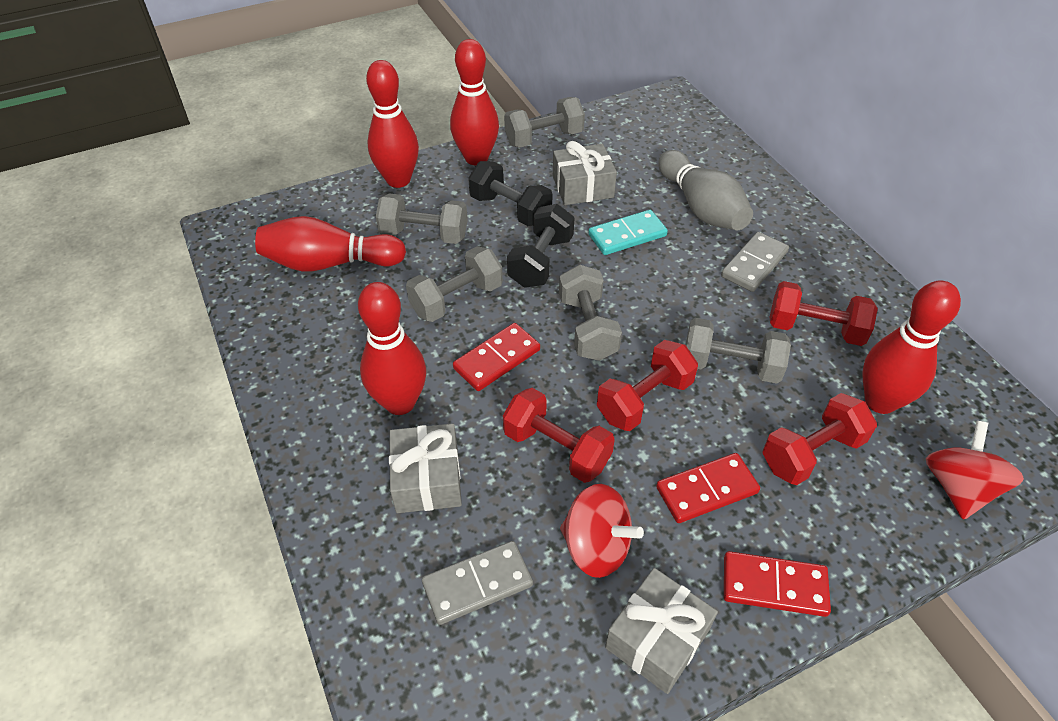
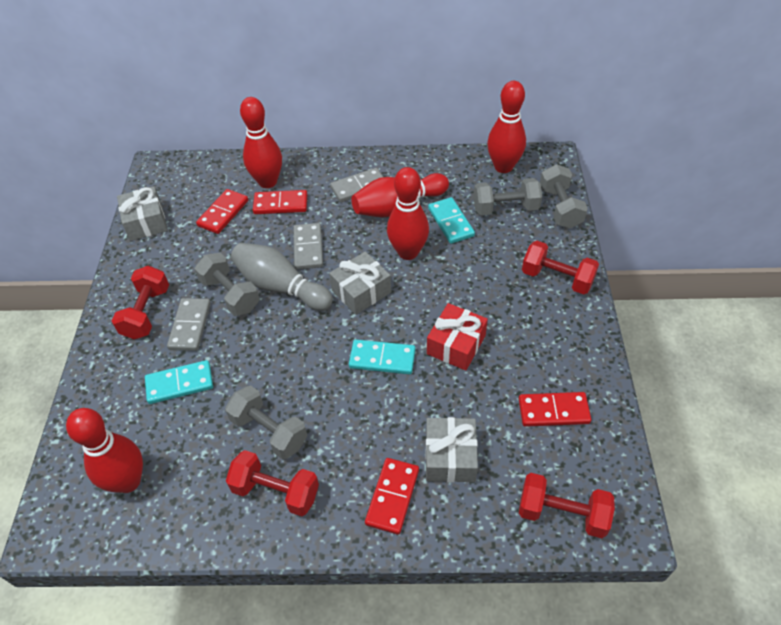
black dumbbell: [468,161,552,226] [507,204,575,288] = 2 -> none = 0
grey domino: [422,541,533,625] [721,232,789,292] = 2 -> [167,298,211,351] [293,223,323,270] [330,168,383,202] = 3
grey dumbbell: [376,193,468,244] [406,246,503,322] [504,97,585,148] [559,265,622,361] [686,318,791,383] = 5 -> [194,253,260,316] [225,385,307,460] [473,178,542,215] [540,164,588,228] = 4
red domino: [453,323,540,391] [656,453,760,523] [724,551,831,617] = 3 -> [196,189,248,234] [253,190,307,214] [365,458,419,535] [519,392,591,427] = 4
red gift: none = 0 -> [427,303,488,371] = 1
red spinning top: [560,484,644,578] [926,421,1024,520] = 2 -> none = 0
turquoise domino: [588,210,668,255] = 1 -> [145,360,213,404] [349,340,415,374] [428,197,475,244] = 3

